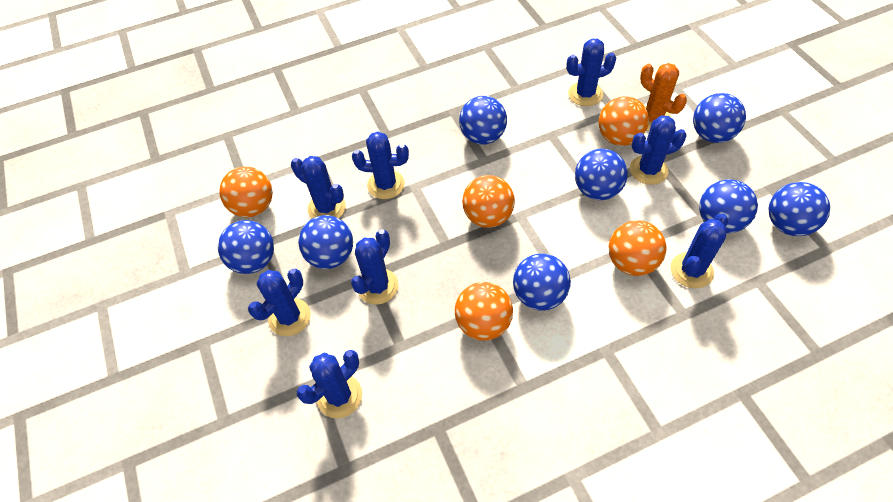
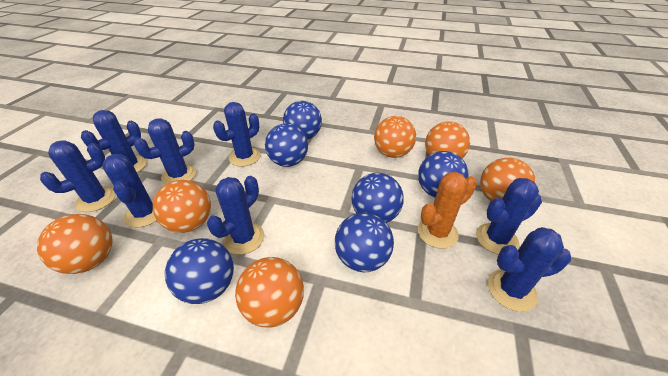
blue ball: [218,220,274,274] [298,215,353,269] [459,96,507,145] [513,254,571,311] [575,149,628,200] [693,93,746,143] [699,179,758,233] [768,182,830,236] = 8 -> [165,238,234,304] [265,124,308,167] [283,101,322,140] [335,213,394,272] [351,173,404,223] [418,151,469,198] = 6
orange ball: [219,166,273,217] [455,282,513,341] [462,175,515,228] [598,96,649,146] [608,220,666,276] = 5 -> [37,214,113,274] [153,180,211,233] [235,257,304,327] [374,116,416,158] [425,121,470,158] [480,158,536,201] = 6

